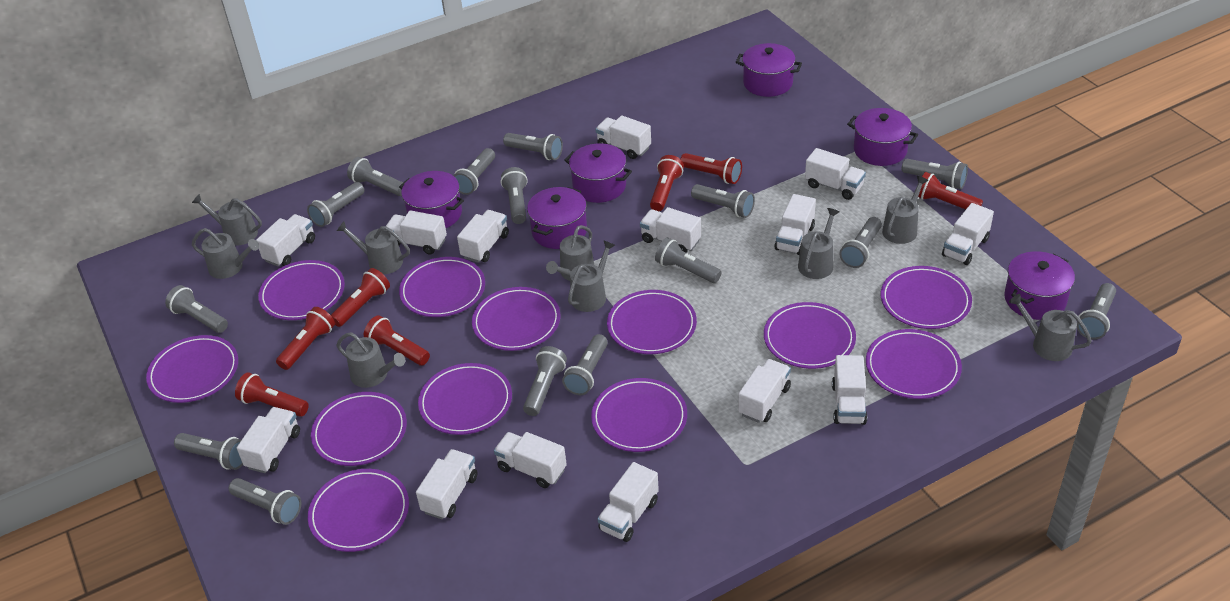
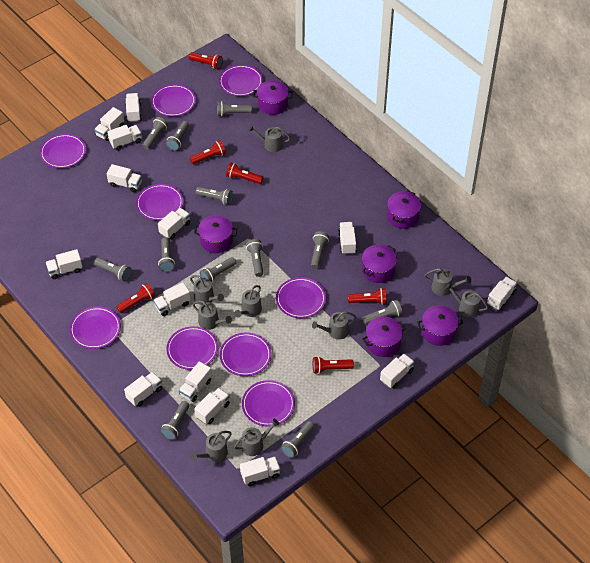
grey flashlight: [165,285,228,333] [174,433,243,470] [229,478,301,525] [307,182,365,227] [347,157,403,196] [454,148,495,195] [501,167,528,224] [503,133,563,160] [523,346,567,416] [562,334,608,395] [655,237,722,283] [691,184,755,218] [839,217,882,268] [902,159,968,189] [1077,283,1116,340] = 15 -> [94,258,131,281] [142,117,168,150] [158,237,175,272] [160,401,190,440] [166,121,189,151] [196,187,233,205] [200,257,237,283] [217,101,252,117] [246,239,263,277] [281,421,314,458] [311,231,329,269] [363,300,403,325] = 12
purple plate: [146,335,238,403] [258,260,345,320] [308,469,409,552] [311,392,407,466] [399,257,485,317] [418,363,512,435] [472,287,560,351] [591,378,687,452] [607,290,697,354] [764,302,856,369] [866,329,962,399] [881,266,972,329] = 12 -> [40,134,86,168] [70,306,121,349] [136,184,184,221] [151,84,196,117] [166,326,218,370] [219,65,263,96] [220,333,271,376] [242,380,295,427] [276,277,326,318] = 9
red flashlight: [235,372,309,417] [276,307,335,370] [331,268,390,327] [364,315,430,365] [650,155,684,211] [680,153,742,184] [918,172,983,209] = 7 -> [116,283,155,313] [189,52,223,70] [190,140,226,164] [226,163,263,184] [313,356,354,374] [348,288,387,305] = 6

